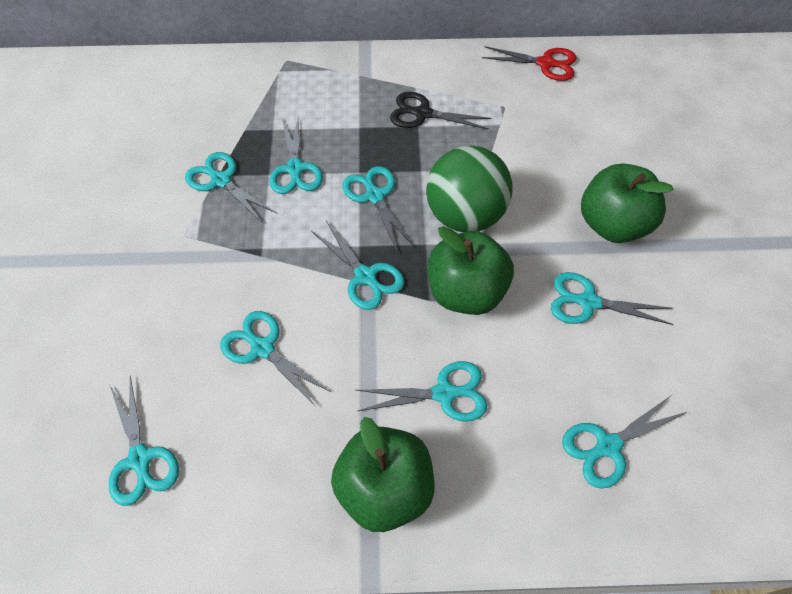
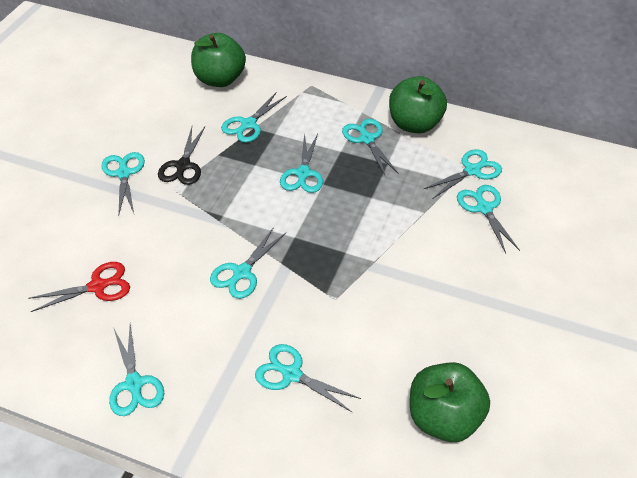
green ball: [426,146,513,232] = 1 -> none = 0

